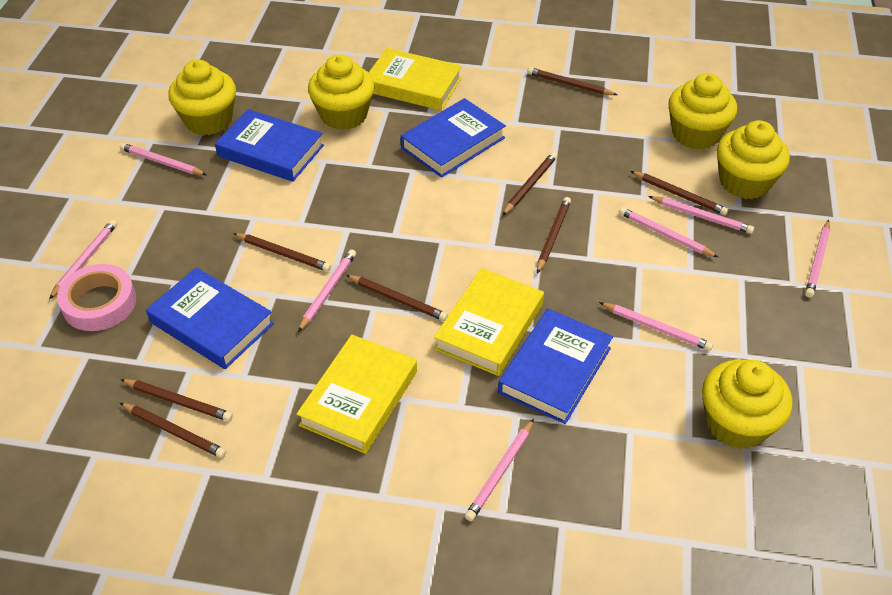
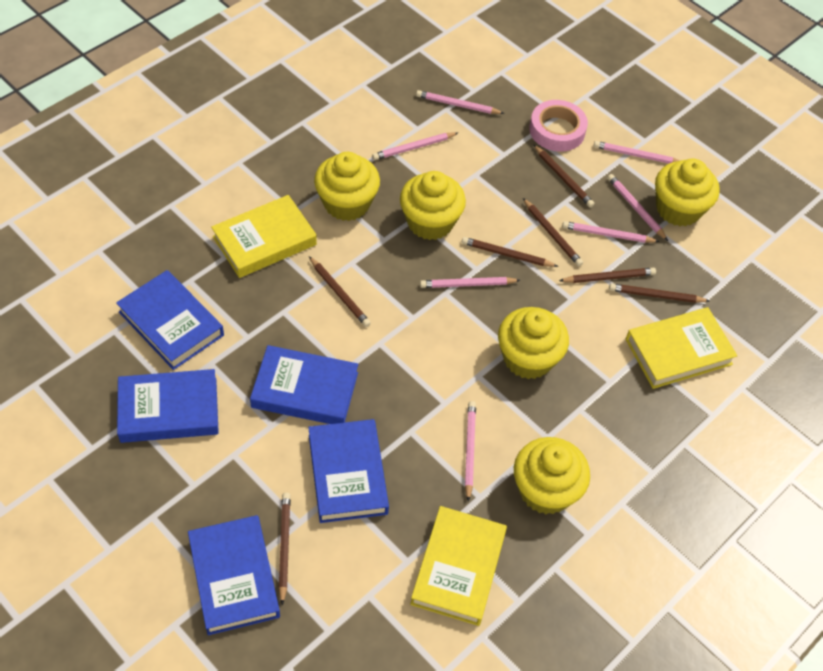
blue book: [146,267,274,369] [215,109,324,182] [401,98,506,178] [498,309,613,424] = 4 -> [116,270,224,370] [117,369,219,443] [188,515,280,635] [250,345,358,424] [308,419,389,523] = 5
brown pencil: [120,379,233,421] [120,403,226,458] [233,233,331,272] [346,275,448,321] [502,152,557,216] [527,67,617,95] [537,197,571,274] [631,171,728,215] = 8 -> [278,493,291,605] [309,256,371,327] [462,237,558,267] [523,198,583,266] [534,145,594,208] [559,267,656,283] [609,283,709,303] = 7
pink pencil: [49,220,117,299] [120,143,207,175] [298,249,356,332] [465,419,534,521] [599,302,713,351] [619,207,718,257] [648,196,754,234] [805,220,830,298] = 8 -> [372,132,458,160] [416,90,505,114] [420,277,520,288] [465,401,476,502] [562,221,660,243] [594,141,680,164] [607,174,668,241] = 7

